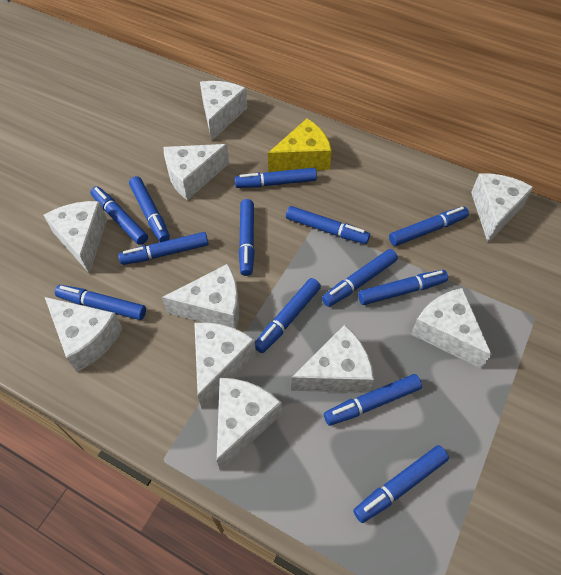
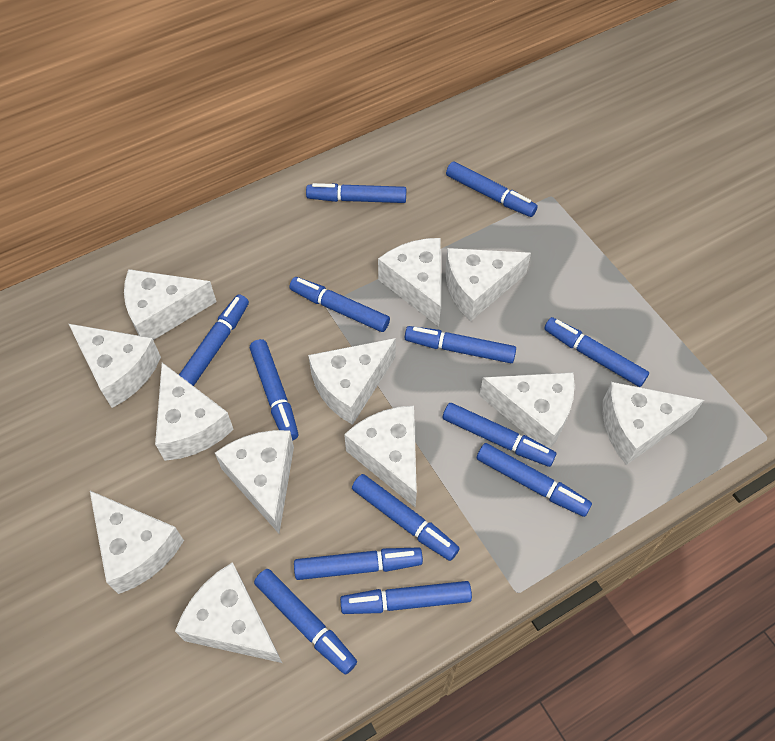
white cheese: [44,201,107,274] [45,297,123,372] [162,264,240,329] [164,144,229,200] [194,322,256,408] [200,81,247,141] [217,378,282,470] [291,325,374,393] [411,288,492,369] [471,173,534,243] = 10 -> [69,324,161,408] [90,491,184,594] [124,269,216,340] [155,363,234,461] [175,562,282,663] [215,430,294,533] [308,338,396,425] [344,406,417,508] [378,238,441,327] [445,248,531,321] [479,372,575,448] [603,382,704,465] = 12
yellow cheese: [268,119,332,172] = 1 -> none = 0

